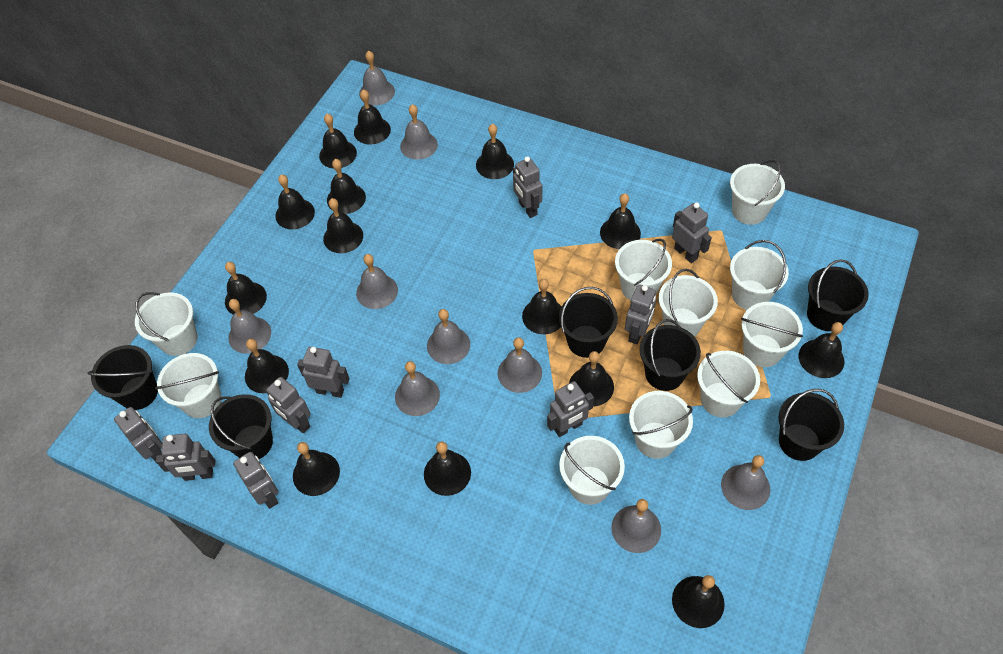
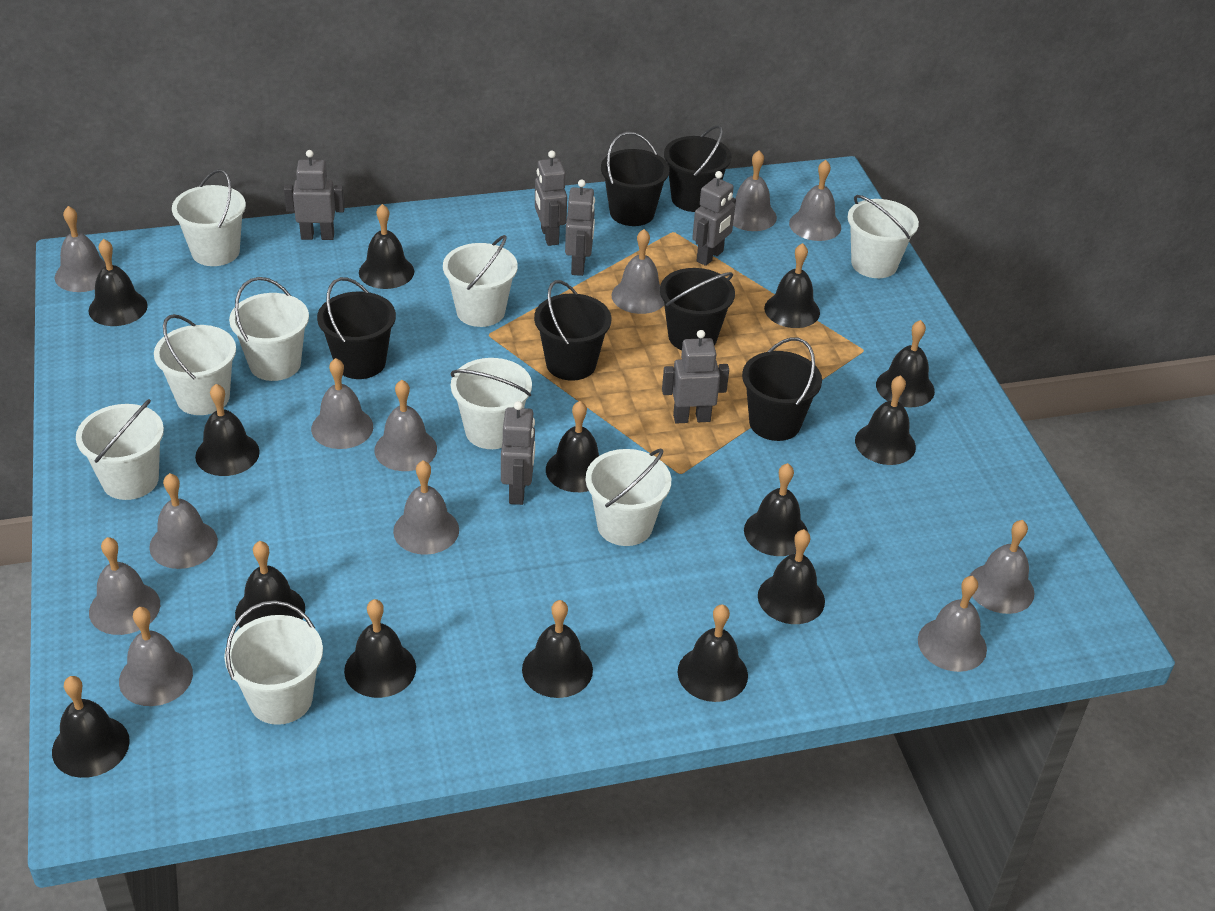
black bell: [225,262,267,315] [245,339,289,393] [275,175,315,229] [293,442,340,496] [319,114,357,169] [323,198,363,253] [327,159,366,214] [354,89,391,145] [424,441,471,496] [476,124,514,179] [522,279,562,334] [569,351,614,407] [600,193,641,249] [672,575,725,628] [799,322,844,378] = 15 -> [52,676,130,778] [89,239,148,326] [195,384,260,476] [235,541,305,628] [344,599,416,698] [359,204,414,289] [522,600,593,698] [546,401,599,492] [678,604,748,702] [744,463,808,556] [758,529,825,624] [764,243,820,328] [855,375,916,465] [876,320,935,407] = 14
grey bell: [228,299,271,354] [356,254,398,309] [359,51,395,105] [395,361,440,416] [400,104,438,160] [427,309,470,364] [498,337,542,393] [611,499,661,553] [721,455,770,510] = 9 -> [55,206,106,292] [89,537,160,635] [119,607,193,706] [149,473,218,569] [311,358,373,449] [374,380,437,471] [393,460,459,555] [611,229,664,314] [733,150,777,231] [789,160,841,241] [918,576,987,672] [970,520,1034,614] = 12
grey robot: [114,407,162,462] [156,434,215,481] [233,452,278,509] [266,377,311,434] [297,347,350,398] [513,156,542,218] [547,381,594,437] [625,284,656,344] [672,203,712,263] = 9 -> [284,150,345,240] [501,401,535,505] [535,151,567,246] [565,179,595,276] [662,330,729,424] [692,171,736,266] = 6
white bucket: [135,292,198,356] [155,353,221,418] [559,436,625,505] [615,239,672,301] [629,391,693,459] [658,269,718,337] [697,351,760,418] [730,160,785,225] [730,240,789,310] [741,302,803,367] = 10 -> [76,399,164,500] [154,314,236,415] [172,169,246,266] [224,601,323,725] [229,277,309,381] [443,235,518,327] [450,358,532,449] [586,449,671,546] [848,195,919,278] = 9

